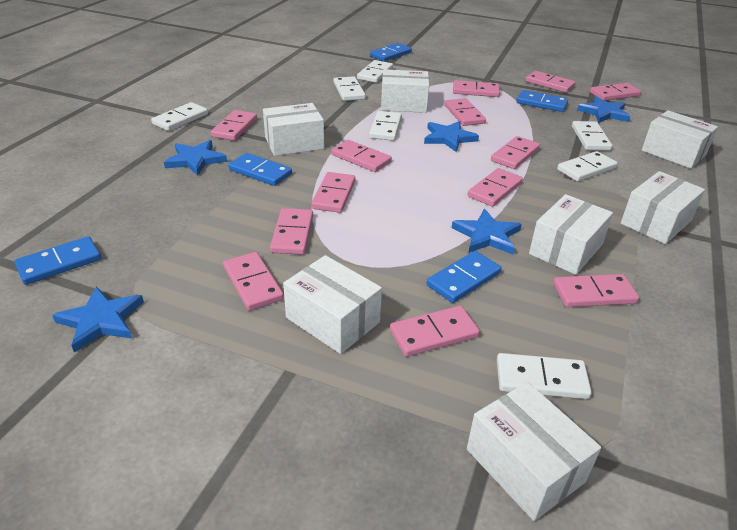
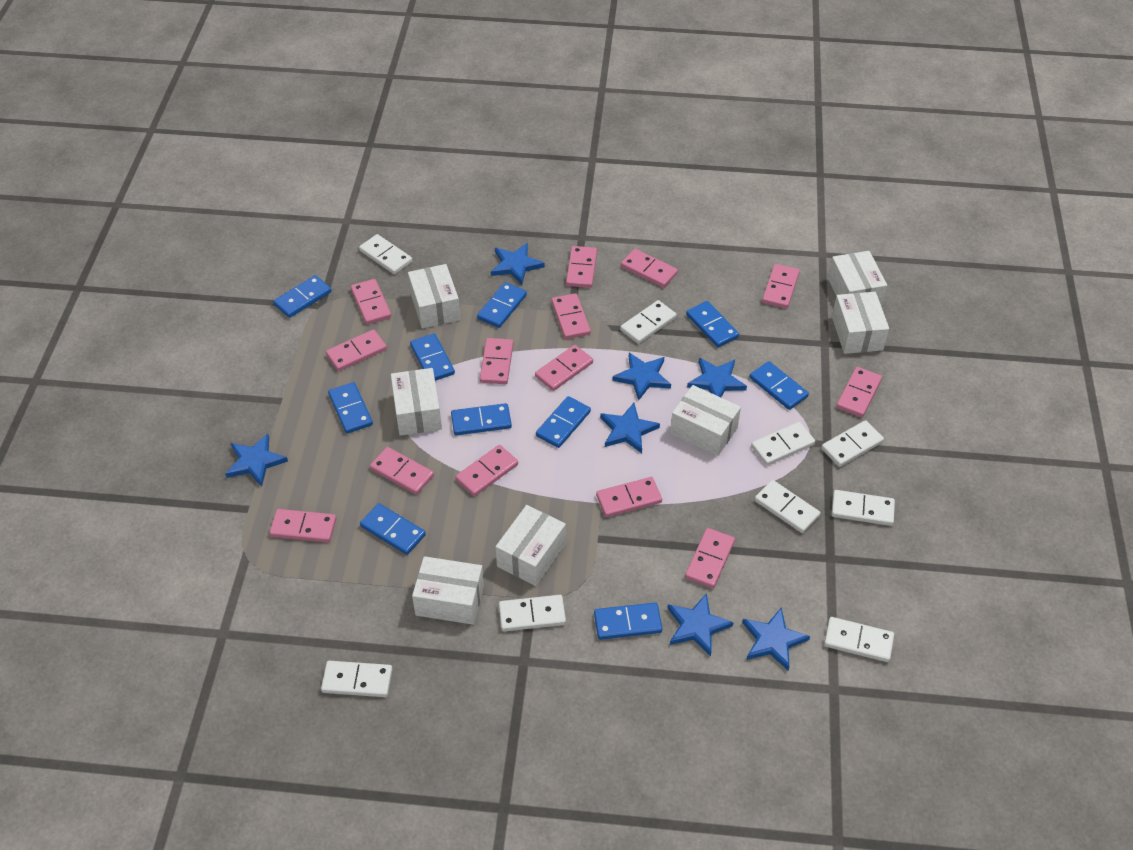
blue domino: [14,236,101,285] [228,153,292,186] [370,43,412,62] [427,251,502,303] [517,90,568,112] = 5 -> [273,275,331,318] [328,382,373,434] [360,503,426,555] [410,333,455,381] [451,403,512,435] [477,282,527,328] [536,396,591,448] [594,602,663,640] [686,301,739,347] [750,361,809,410] = 10
blue star: [52,286,144,353] [164,140,227,176] [424,121,479,152] [451,209,522,255] [577,96,630,123] = 5 -> [225,434,288,486] [491,243,545,285] [600,403,660,453] [612,353,671,400] [667,593,734,656] [687,358,747,397] [742,607,810,671] = 7
pink domino: [211,110,257,141] [223,252,284,311] [270,208,313,255] [311,172,355,213] [331,140,392,172] [390,306,480,357] [445,98,486,126] [453,80,500,97] [467,168,523,207] [491,136,540,169] [526,71,576,93] [553,274,639,307] [590,83,641,101] = 13 -> [269,509,337,542] [326,329,387,371] [351,279,391,324] [370,447,434,495] [455,445,518,496] [480,338,513,384] [535,345,593,391] [552,293,591,339] [566,246,597,288] [596,477,662,517] [621,249,678,288] [685,528,735,588] [762,264,800,308] [836,367,882,417] = 14
white domino: [151,102,208,131] [333,76,366,101] [357,60,393,83] [369,111,402,141] [497,353,592,399] [557,151,617,182] [572,121,612,151] = 7 -> [321,661,393,697] [359,234,413,274] [499,595,566,632] [620,300,677,344] [751,422,815,466] [754,480,820,533] [821,420,884,467] [824,617,894,662] [831,490,895,526] = 9

